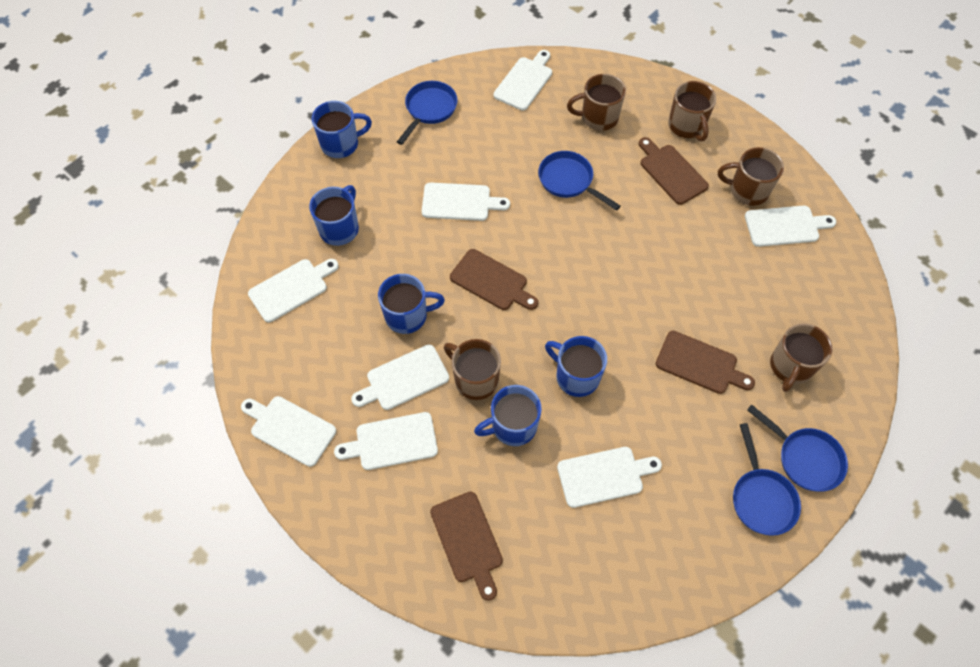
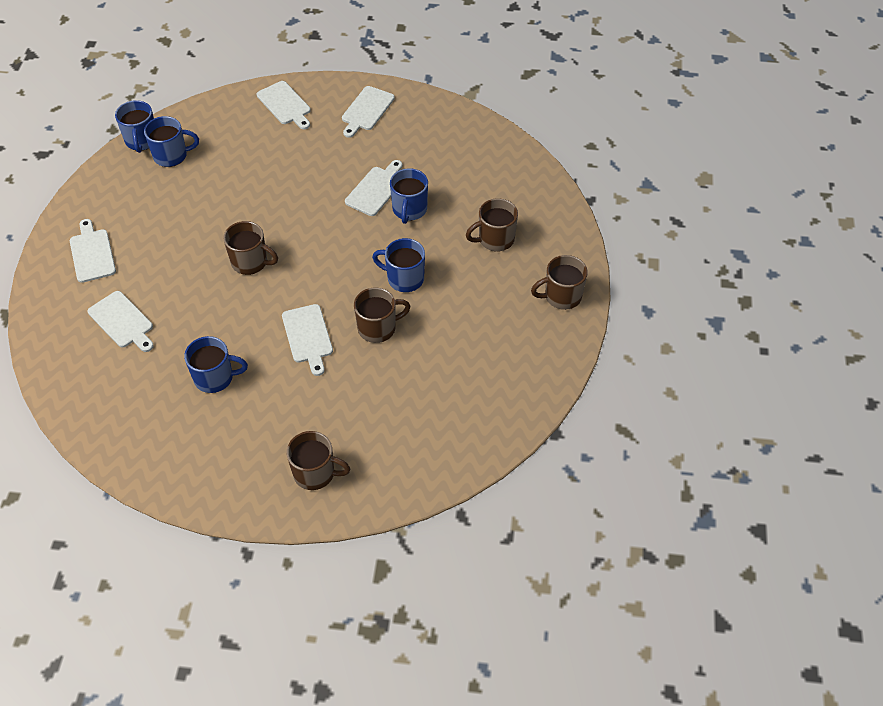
blue pan: [397,81,458,145] [538,151,621,211] [733,423,801,536] [747,405,848,492] = 4 -> none = 0
brown cutting board: [430,491,503,601] [450,249,538,310] [639,137,709,205] [656,331,755,394] = 4 -> none = 0
white cutting board: [241,396,336,467] [248,259,339,322] [334,412,438,470] [351,344,449,410] [422,183,510,221] [493,50,552,110] [557,447,662,508] [745,206,836,247] = 8 -> [70,219,116,283] [88,291,154,352] [257,81,311,129] [282,304,333,376] [342,86,395,138] [345,160,403,216] = 6

